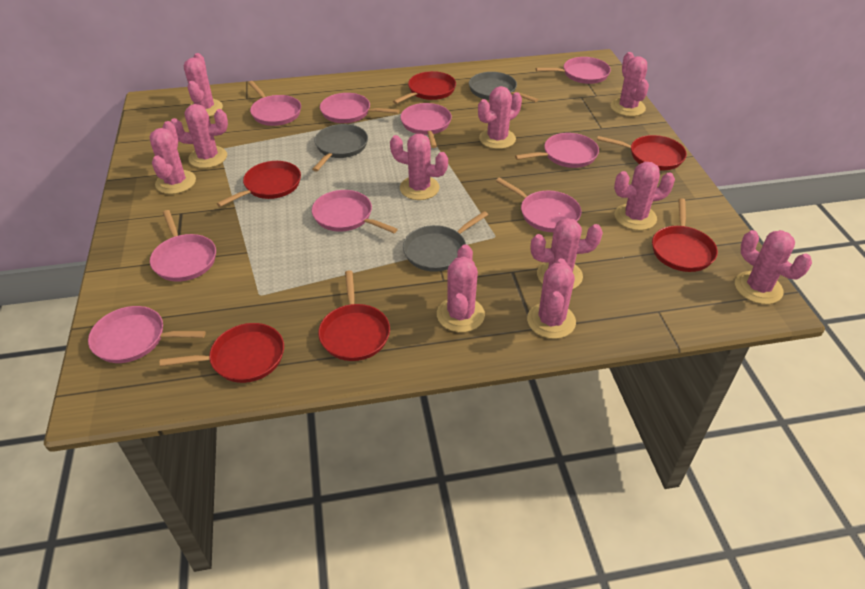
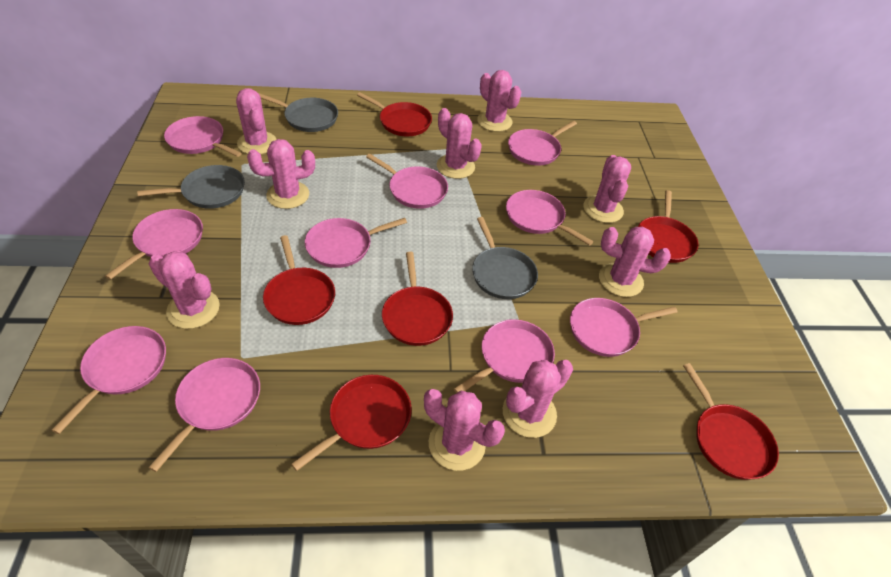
pink cactus: [149,121,196,194] [171,104,228,168] [184,53,223,117] [390,134,448,200] [437,244,485,332] [478,86,522,149] [527,258,576,339] [531,218,603,289] [611,52,649,116] [614,162,675,230] [735,230,812,304] = 11 -> [149,251,220,329] [236,88,277,154] [247,139,315,209] [424,389,505,471] [437,108,482,179] [477,70,521,132] [503,360,573,438] [583,155,631,223] [599,227,671,297] = 9
pink pan: [88,306,206,363] [150,210,216,281] [248,81,301,126] [312,190,398,233] [320,93,400,123] [400,103,452,148] [496,177,582,232] [515,133,599,168] [536,57,611,84] = 9 -> [52,326,166,434] [105,209,203,280] [148,358,260,472] [164,116,242,157] [305,218,407,268] [366,154,448,209] [454,319,555,393] [506,190,593,246] [508,121,577,166] [570,298,678,357] = 10

